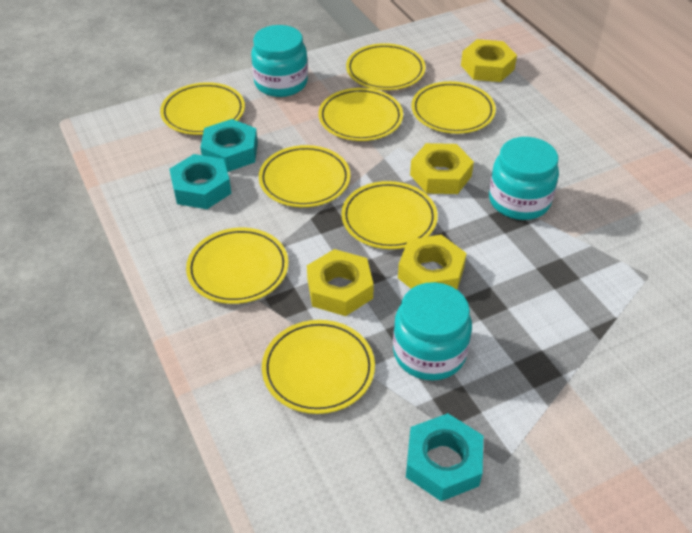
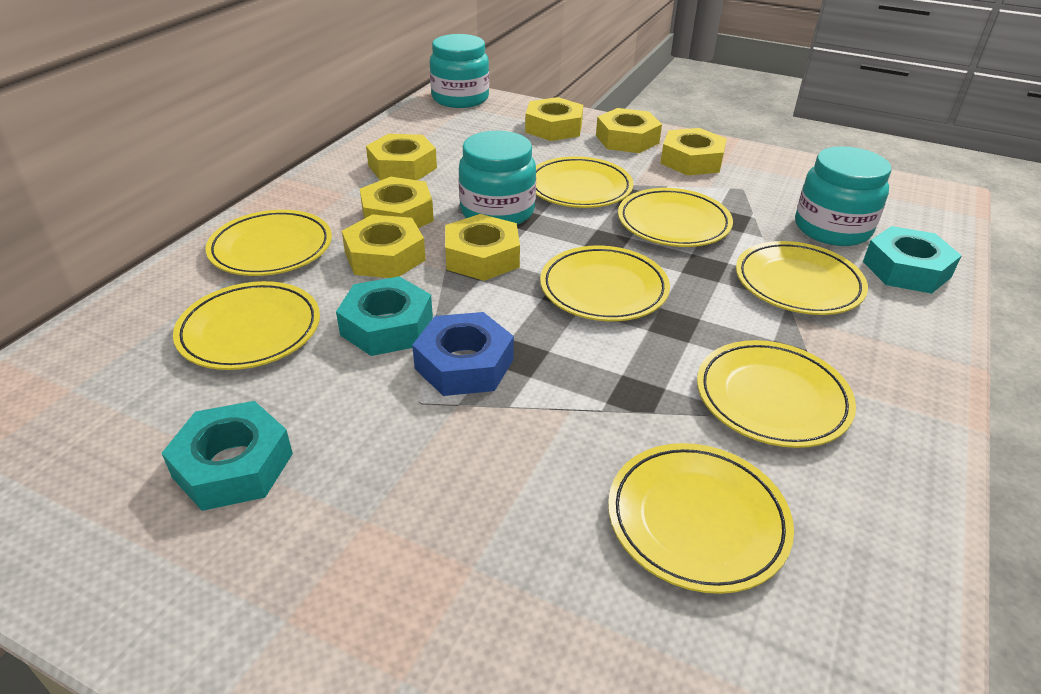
blue nut: none = 0 -> [412,312,514,396] = 1
yellow nut: [307,249,374,316] [398,235,467,289] [410,143,474,194] [461,39,517,82] = 4 -> [342,214,426,278] [360,177,434,228] [366,134,437,181] [445,214,520,281] [525,97,583,141] [596,108,662,153] [660,128,727,176] = 7

